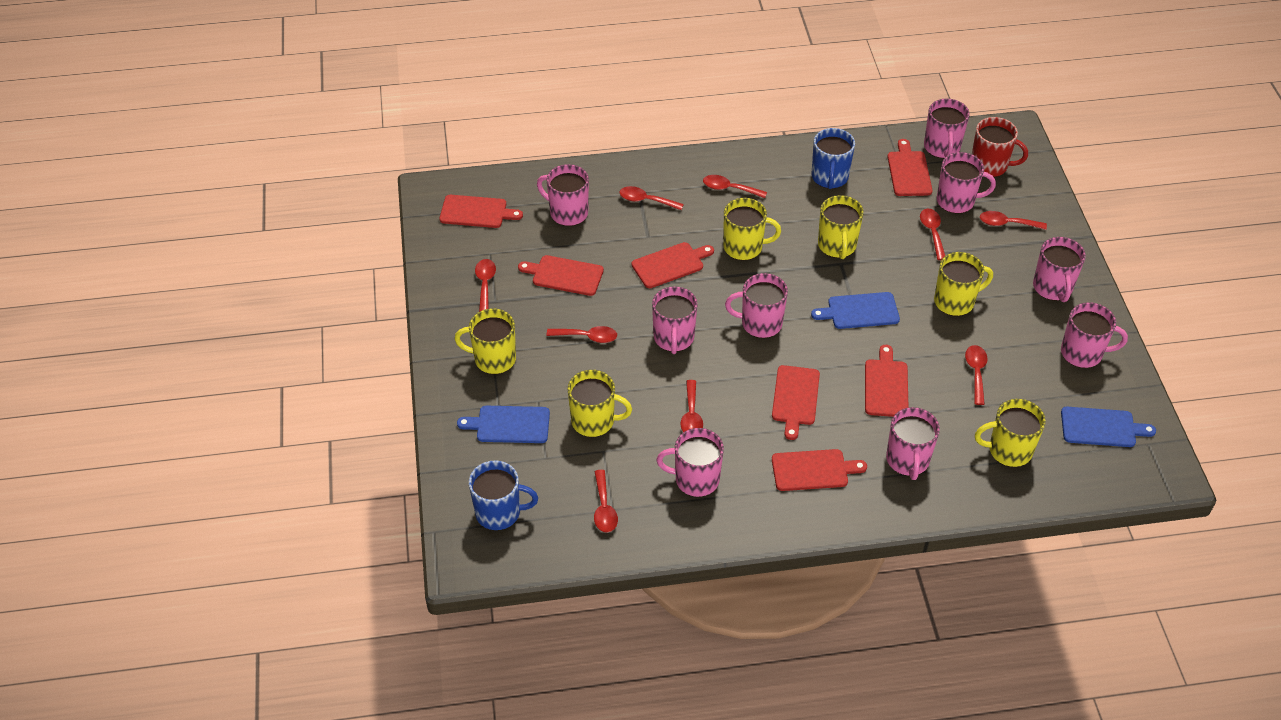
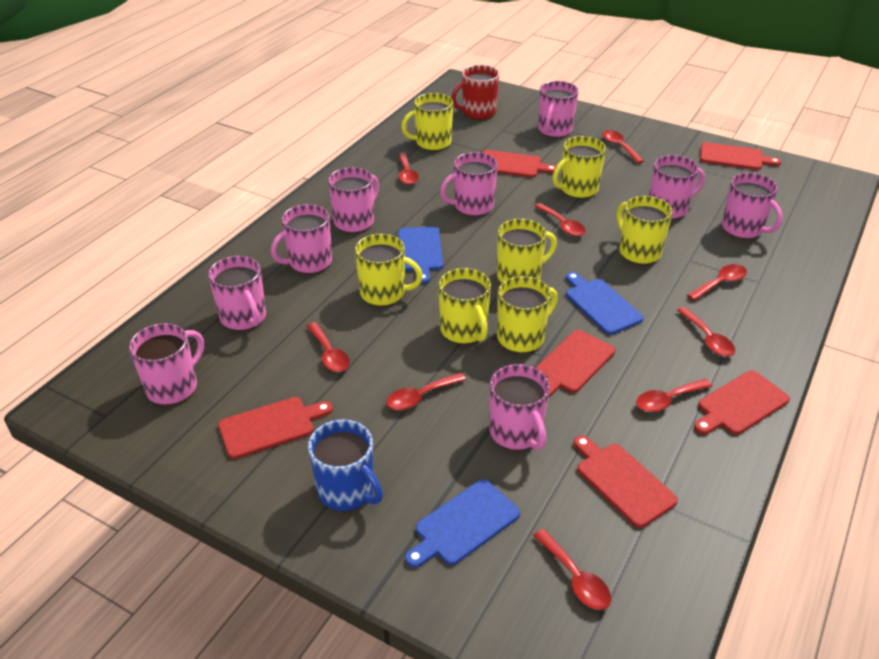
blue mug: [469,460,538,530] [811,128,855,189] = 2 -> [308,419,383,511] = 1
red cutting board: [439,195,523,228] [518,255,604,296] [632,242,714,288] [772,365,820,440] [772,449,867,491] [865,345,909,417] [888,139,933,196] = 7 -> [218,397,333,459] [483,150,556,178] [536,330,615,397] [574,435,678,528] [694,371,790,435] [700,142,781,170] = 6
yellow mug: [455,309,516,374] [567,370,632,437] [723,198,781,260] [818,195,864,259] [934,252,993,316] [975,399,1046,467] = 6 -> [355,234,423,306] [401,93,453,151] [438,268,491,344] [497,218,557,283] [497,276,558,353] [553,136,606,198] [617,196,673,264] = 7

